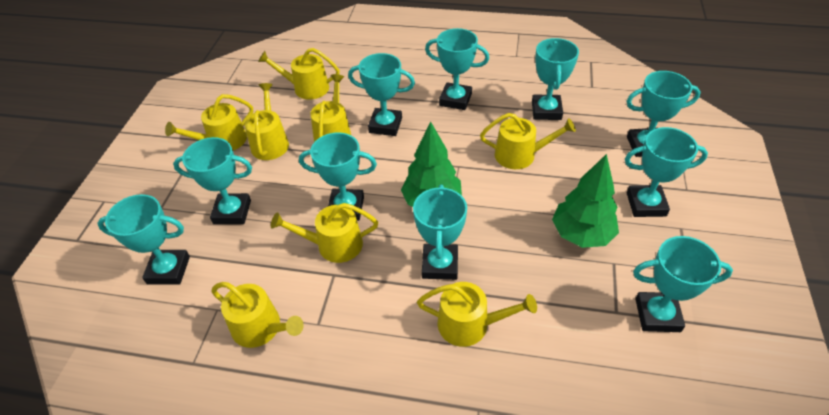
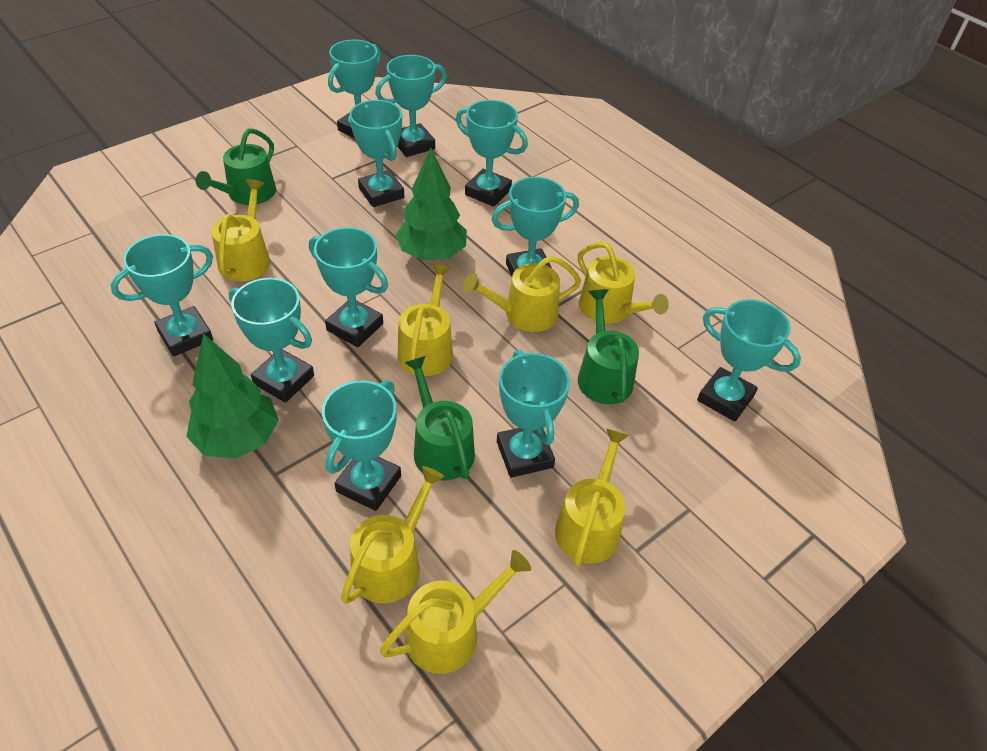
green watering can: none = 0 -> [196,129,276,205] [404,356,475,481] [578,289,639,404] = 3
turquoise trophy: [97,194,190,284] [173,137,252,224] [299,132,377,221] [348,53,415,136] [413,185,467,280] [425,28,489,110] [532,38,579,120] [625,127,708,217] [627,71,701,157] [633,236,733,332] = 10 -> [111,234,213,357] [229,278,314,403] [309,227,388,347] [322,380,401,511] [328,39,381,138] [350,100,404,207] [375,55,447,157] [456,100,528,207] [492,177,579,276] [497,350,570,478] [697,299,801,422] = 11
yellow watering can: [165,94,253,150] [212,282,304,348] [244,83,289,160] [258,48,340,100] [271,203,378,263] [310,74,351,142] [417,282,537,347] [480,113,576,169] = 8 -> [212,179,270,281] [341,466,444,604] [380,550,531,674] [398,264,453,376] [463,256,581,332] [555,428,629,567] [578,242,669,324] = 7

